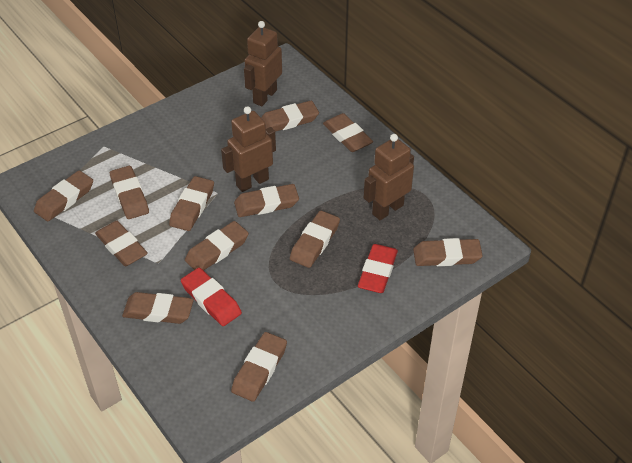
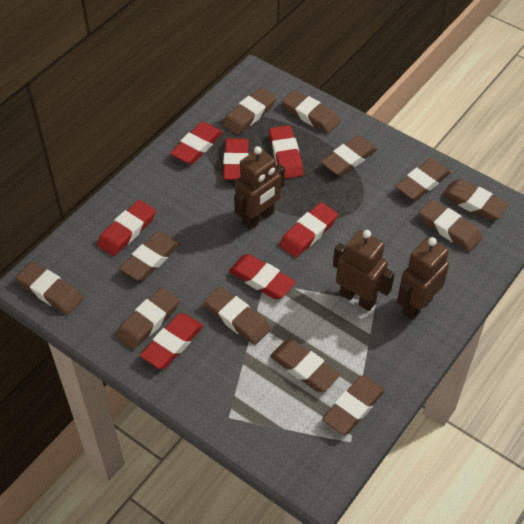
red eraser: [181,268,242,326] [358,244,398,293] = 2 -> [97,200,156,256] [140,314,203,369] [170,122,223,164] [223,138,249,180] [229,254,296,299] [269,125,304,179] [279,202,338,258] = 7

